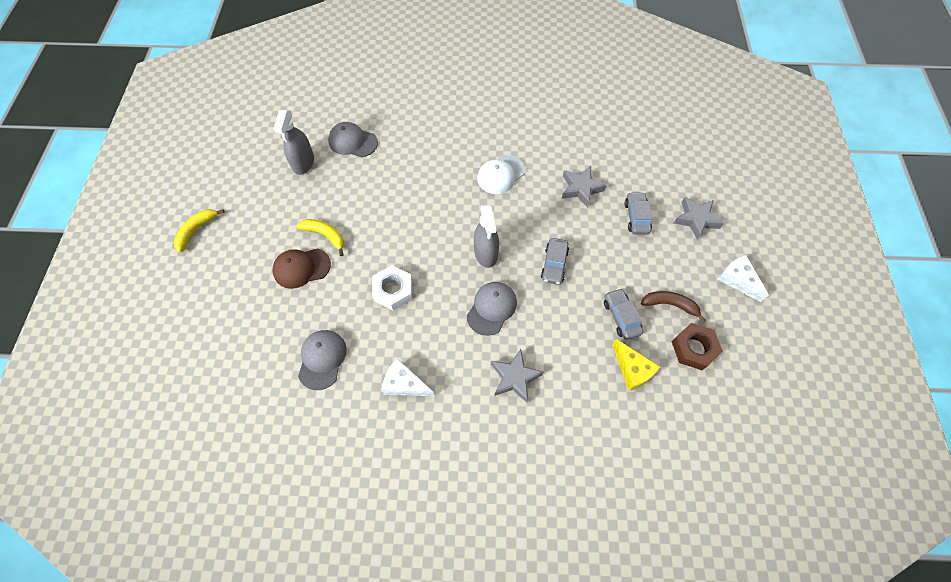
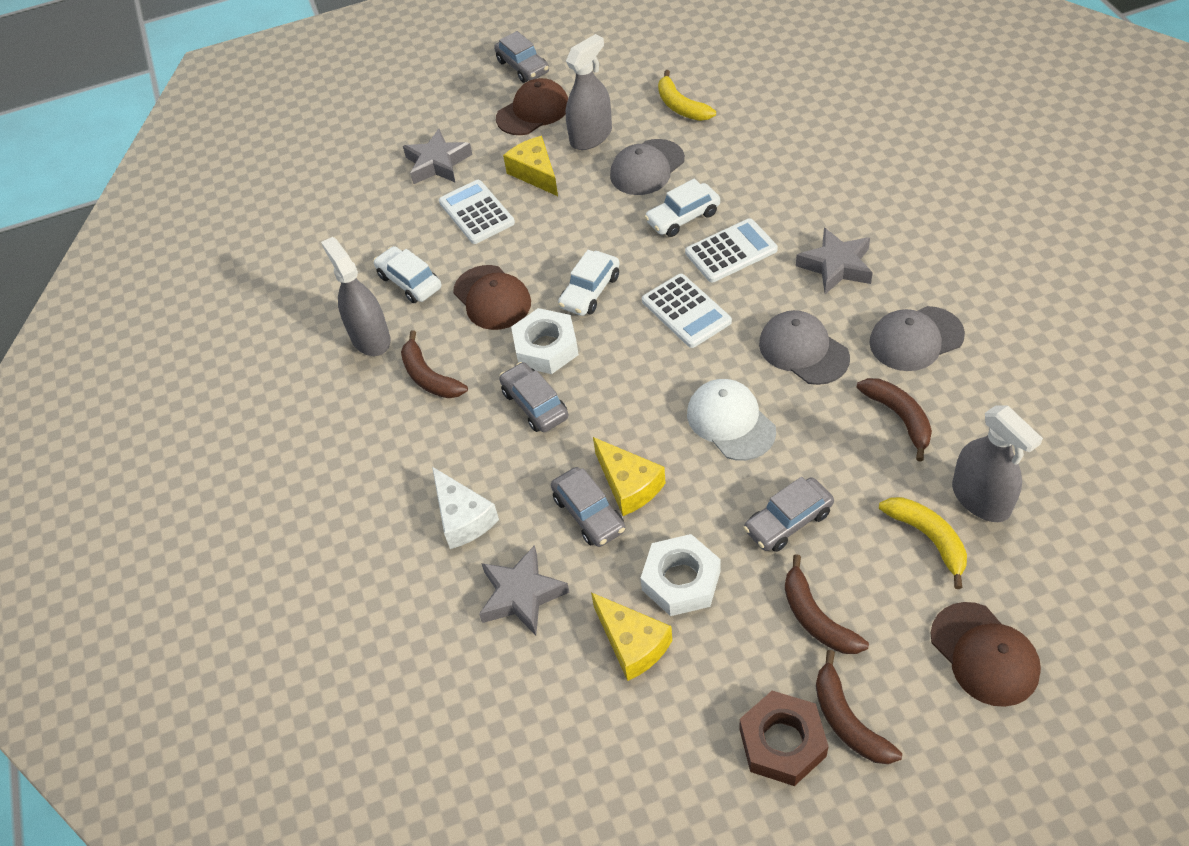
brown banana: [641,291,706,322] = 1 -> [401,330,468,398] [785,554,869,654] [816,650,902,764] [856,378,932,462] = 4
brown cap: [273,248,331,289] = 1 -> [453,265,531,330] [496,78,568,135] [931,602,1041,707] = 3
grey car: [541,238,569,285] [604,288,643,340] [624,192,652,235] = 3 -> [494,31,549,83] [499,362,568,432] [551,467,626,547] [743,477,834,552] = 4
grey spray bottle: [274,110,314,175] [474,205,499,268] = 2 -> [321,237,391,356] [566,34,612,150] [952,405,1043,522] = 3
white calculator: none = 0 -> [439,180,515,244] [642,274,732,348] [685,218,778,283] = 3
white car: none = 0 -> [373,246,441,303] [558,250,620,316] [645,179,720,237] = 3
white cheese: [382,359,434,396] [717,255,769,302] = 2 -> [432,467,499,549] = 1
white nut: [372,265,412,310] = 1 -> [511,308,579,374] [641,534,720,616] = 2
yellow cheese: [612,339,660,391] = 1 -> [503,136,558,196] [591,592,672,681] [593,437,665,516] = 3

